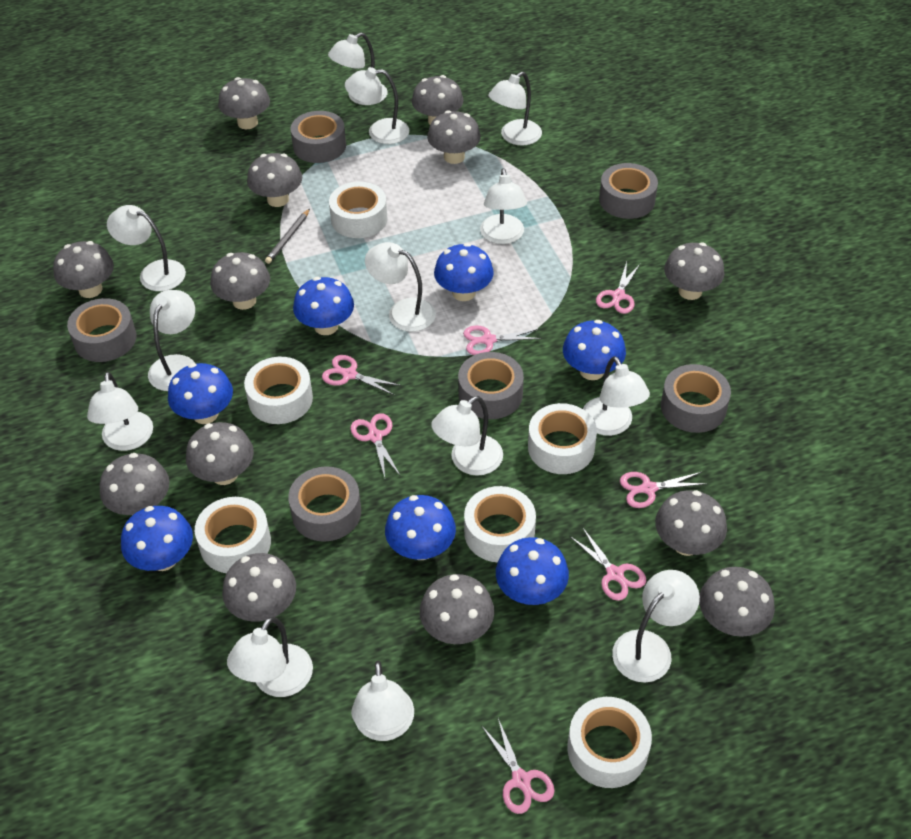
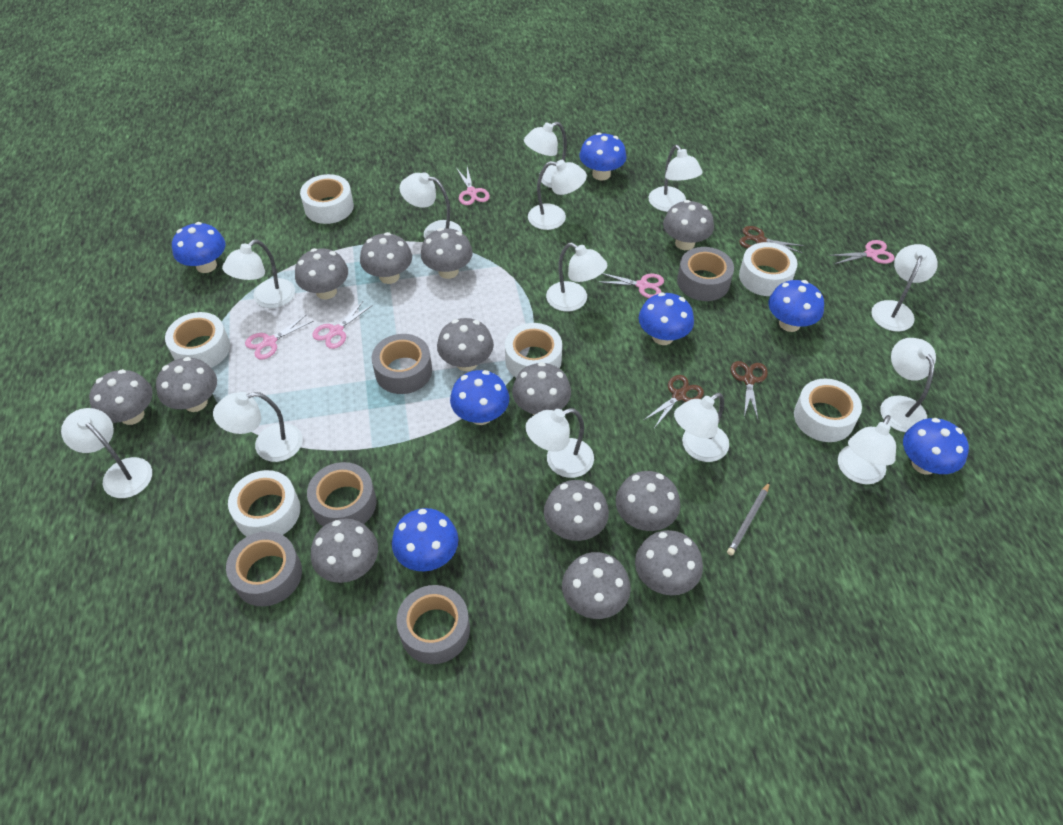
brown scissors: none = 0 -> [644,375,704,427] [731,361,768,419] [739,226,805,253] = 3
grey tape: [67,298,137,362] [288,466,361,542] [291,111,346,163] [458,352,524,419] [599,163,658,219] [661,364,731,433] = 6 -> [226,531,302,606] [307,462,376,527] [372,334,432,394] [396,585,470,664] [677,247,734,301] = 5
pink scissors: [322,355,401,396] [350,413,400,478] [463,325,542,355] [481,718,555,814] [570,527,646,601] [596,262,640,314] [620,472,707,508] = 7 -> [245,314,313,359] [312,300,373,349] [457,167,490,205] [600,273,664,298] [828,240,894,265] = 5

